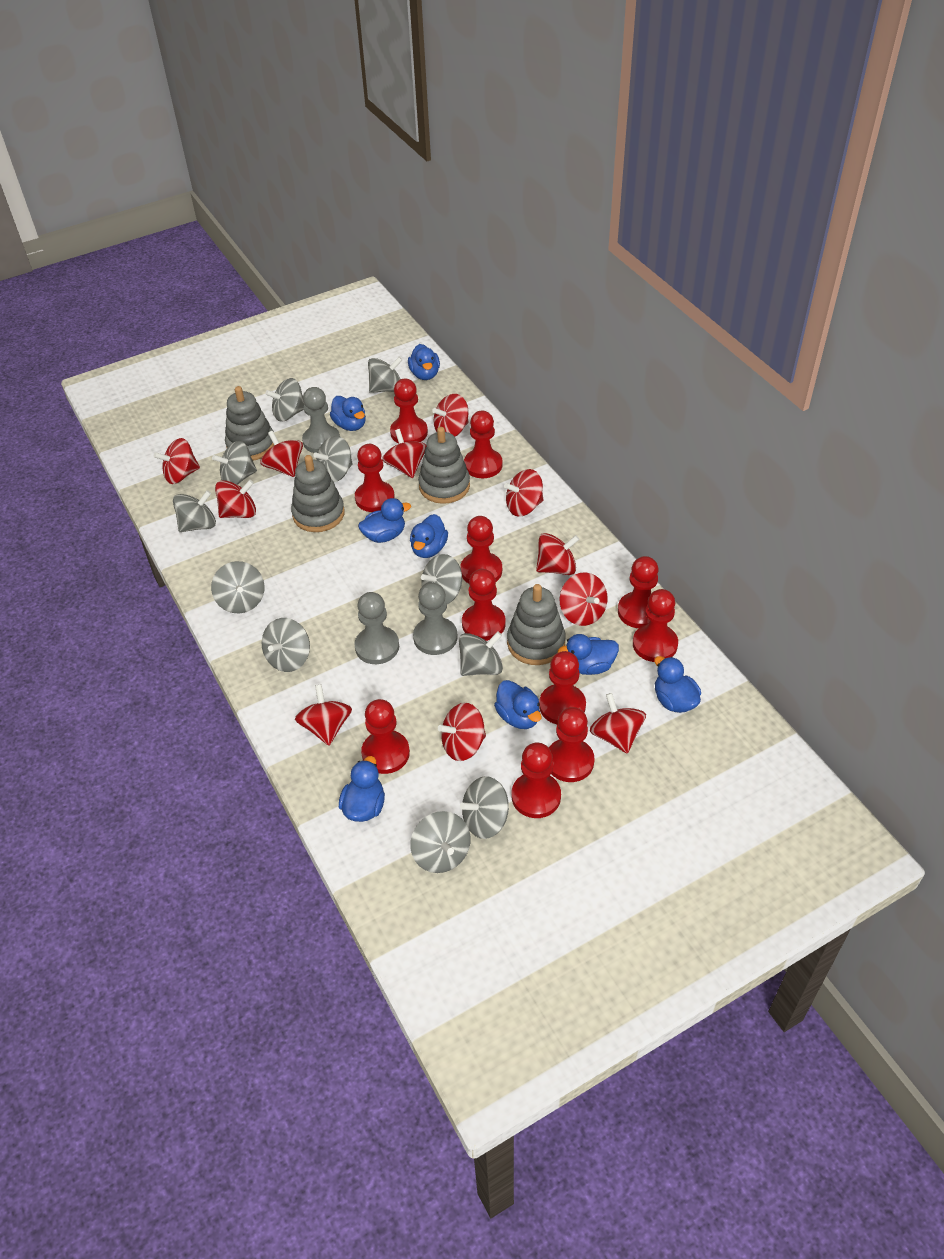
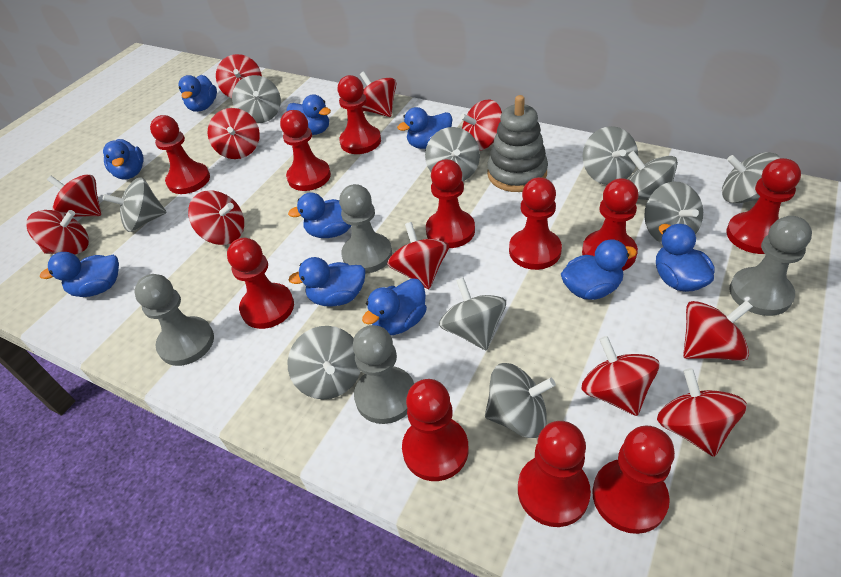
blue duck: [330,396,366,431] [339,756,385,822] [358,498,411,543] [408,344,440,380] [410,514,448,558] [494,680,542,729] [558,634,619,675] [654,656,701,713] = 8 -> [40,252,119,297] [103,139,144,180] [178,75,217,112] [287,94,331,135] [288,192,351,238] [288,257,365,307] [362,278,427,335] [397,107,452,149] [561,239,637,300] [656,224,715,292] = 10
grey pawn: [302,387,340,453] [354,592,399,664] [413,583,457,655] = 3 -> [134,274,214,366] [339,184,392,273] [353,325,414,424] [729,216,812,316] = 4
grey spinning top: [173,490,216,532] [211,561,265,613] [212,441,257,485] [262,618,310,672] [265,378,305,422] [314,436,353,482] [368,357,402,393] [410,811,470,873] [421,554,462,604] [459,631,503,676] [460,776,509,839] = 11 -> [103,177,167,232] [232,75,281,123] [287,326,361,399] [425,127,480,181] [439,277,506,350] [485,363,556,438] [583,126,638,185] [628,151,678,200] [644,182,703,243] [722,152,780,203] = 10
grey stacking toy: [225,386,274,461] [291,455,345,532] [418,427,470,504] [507,584,566,665] = 4 -> [487,95,548,192] = 1

